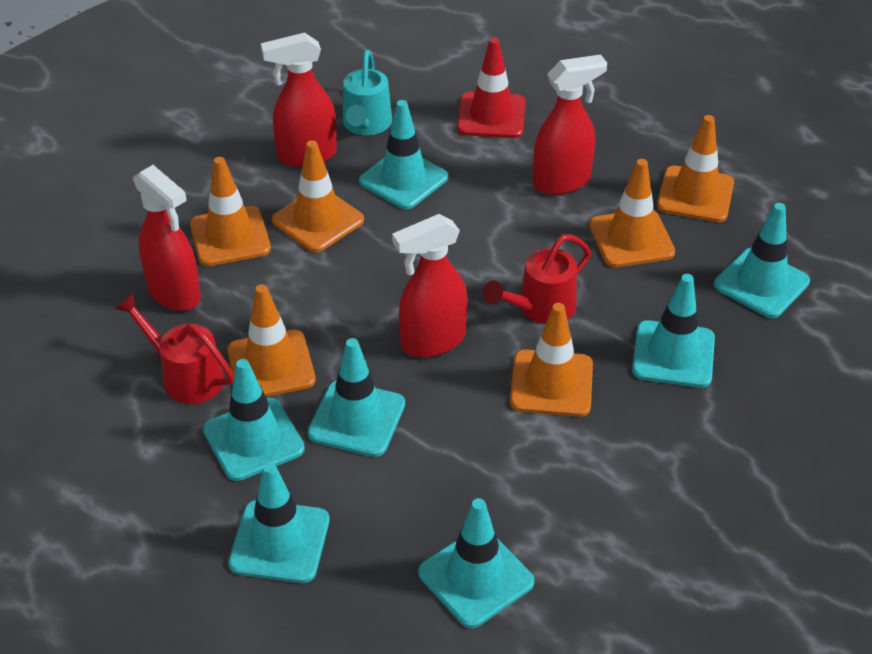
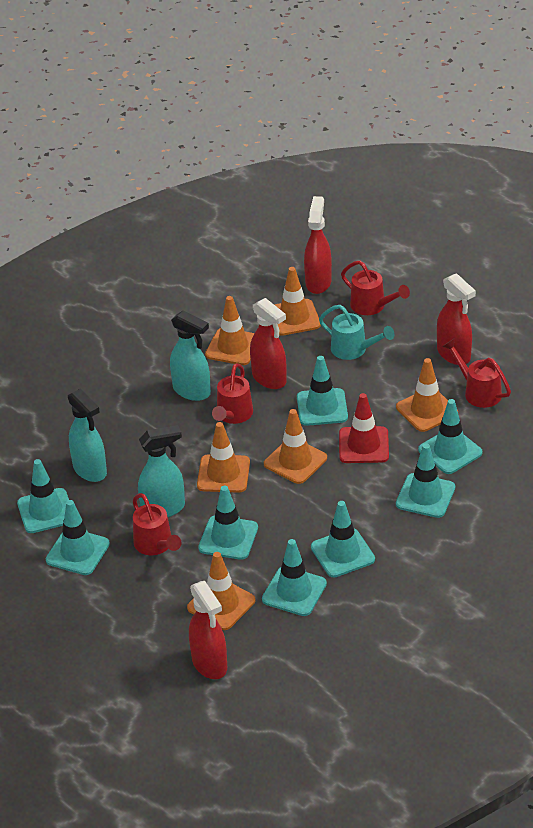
red watering can: [115,293,234,404] [483,235,591,324] = 2 -> [133,493,181,555] [212,363,253,424] [341,261,410,315] [442,339,511,408] = 4
turquoise spray bottle: none = 0 -> [68,388,107,482] [138,425,185,517] [170,310,211,401] = 3
turquoise traffic cone: [203,359,305,481] [228,462,330,583] [307,338,405,457] [359,100,448,209] [418,498,534,628] [632,274,715,388] [714,203,810,318] = 7 -> [17,459,69,533] [46,500,110,575] [198,486,258,560] [262,539,327,616] [297,356,348,426] [311,501,375,578] [396,443,455,518] [418,399,483,474] = 8

